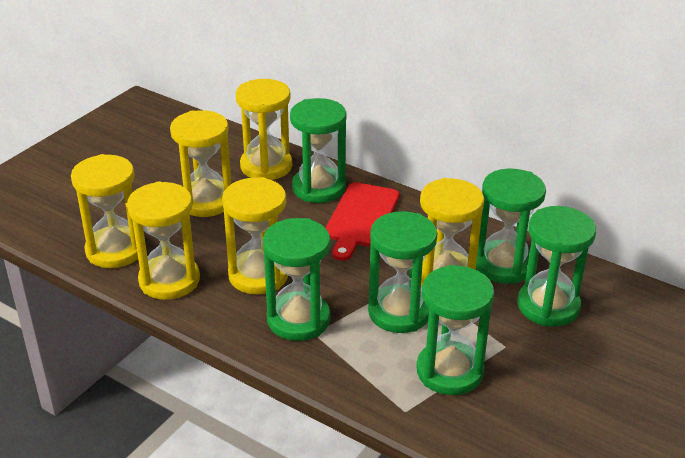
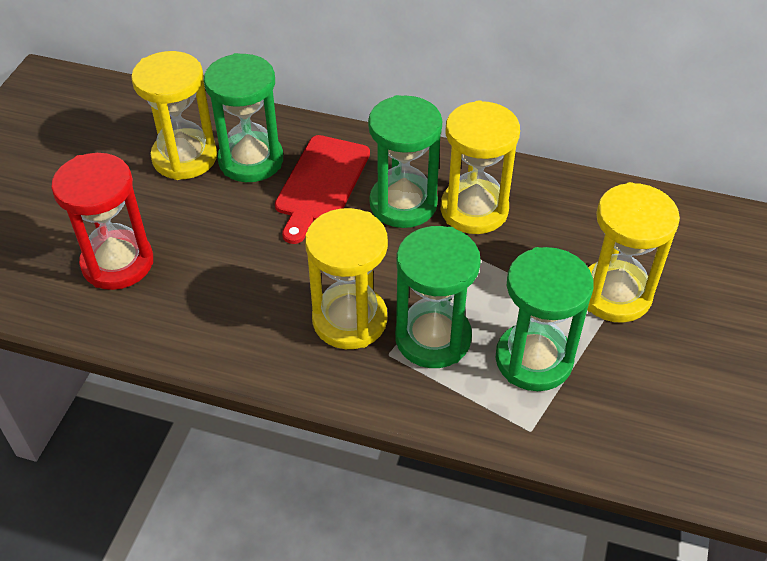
green hourglass: [263,218,330,341] [290,98,347,203] [368,211,437,333] [417,265,494,395] [476,169,546,284] [517,206,596,327] = 6 -> [204,53,283,182] [368,95,442,228] [395,226,481,368] [496,247,593,391] = 4
red hourglass: none = 0 -> [51,153,153,290] = 1
yellow hourglass: [71,154,138,268] [127,181,200,300] [170,110,231,217] [222,177,288,294] [236,79,292,180] [420,178,484,286] = 6 -> [131,51,217,180] [305,208,388,349] [441,100,520,234] [587,182,680,323] = 4

